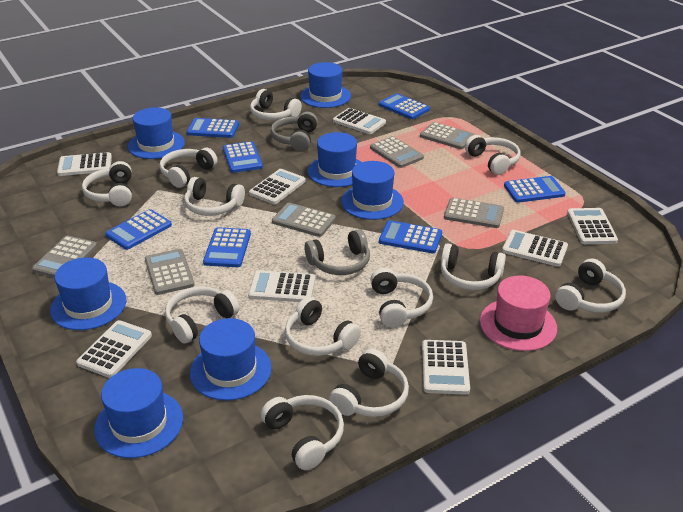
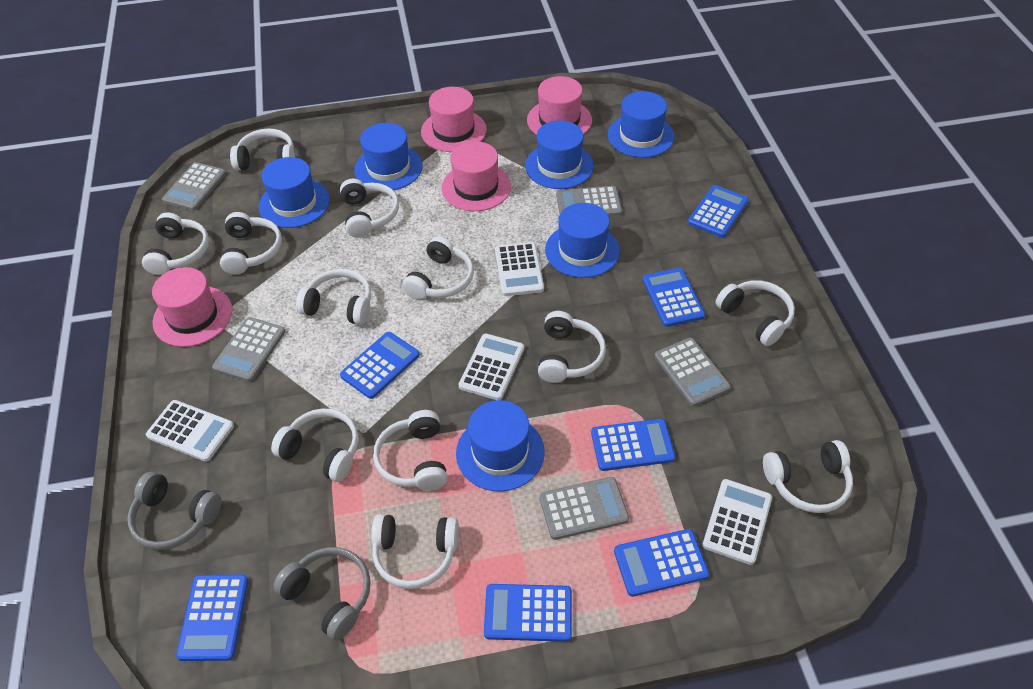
blue hat: [50,257,126,330] [94,368,183,458] [128,107,185,159] [190,318,272,401] [300,62,351,108] [308,132,362,187] [341,161,404,220] = 7 -> [259,157,330,228] [354,123,423,190] [456,400,545,492] [525,121,594,189] [545,203,620,278] [608,91,674,158] = 6
grey calculator: [32,235,97,278] [145,249,195,295] [272,203,336,237] [370,136,424,168] [420,122,475,149] [444,198,504,228] = 6 -> [162,162,226,211] [212,317,285,382] [540,477,629,540] [556,186,622,216] [654,338,731,406] = 5
pink hat: [480,275,557,351] = 1 -> [152,267,233,347] [421,87,487,152] [441,141,511,211] [527,76,592,135] = 4
white calculator: [57,152,112,176] [76,320,152,378] [248,270,315,302] [249,169,306,204] [333,108,386,134] [422,340,470,395] [502,230,568,267] [567,208,618,244] = 8 -> [146,400,234,462] [458,334,524,400] [495,242,544,296] [703,479,772,565] = 4

